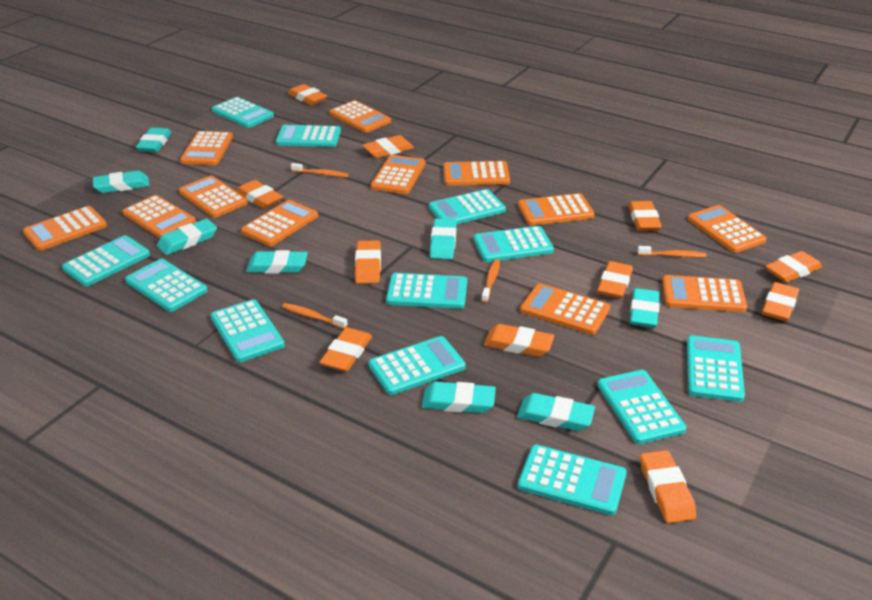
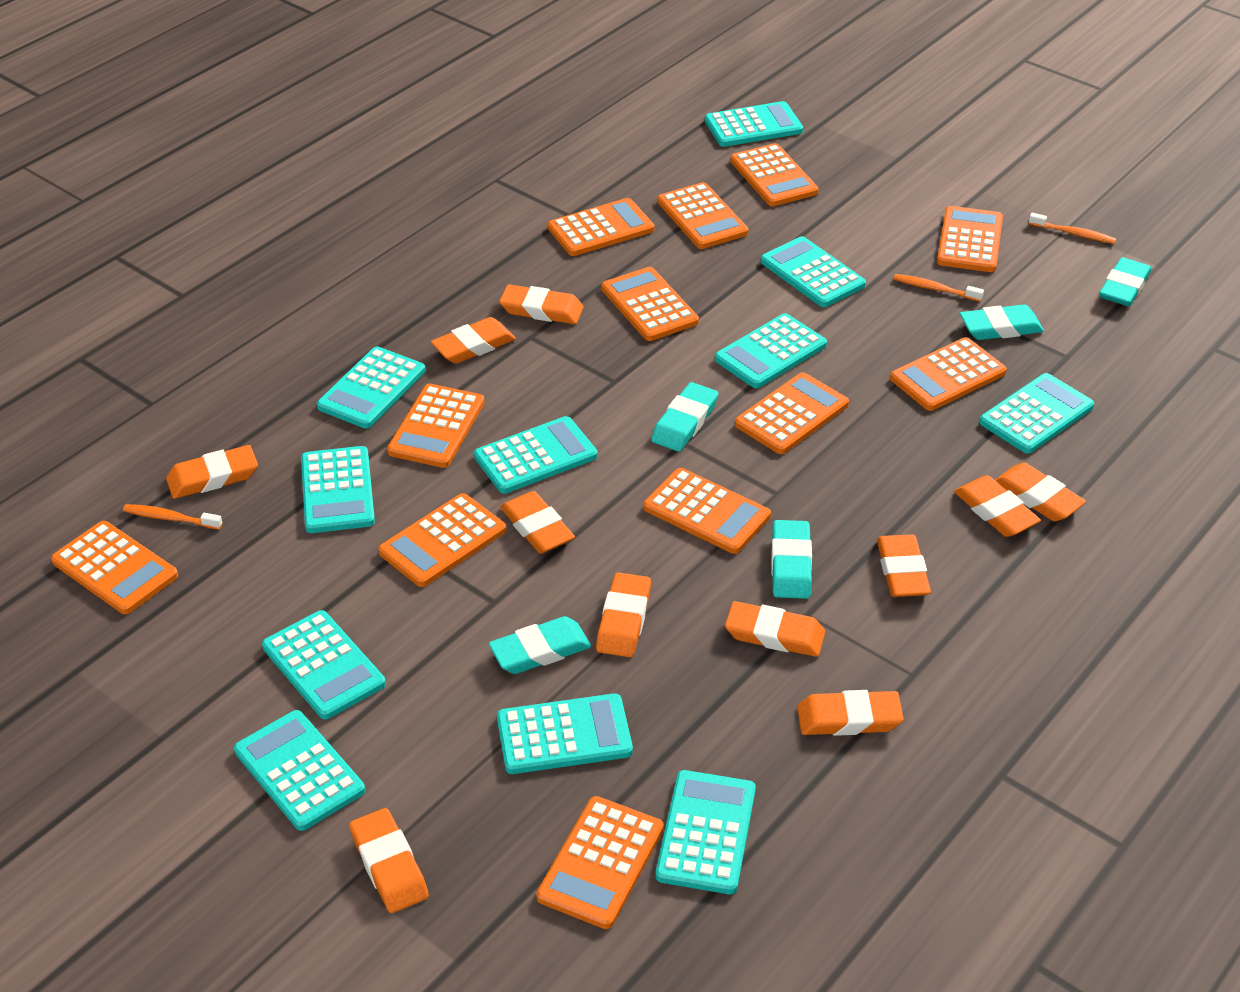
orange toothbrush: [282,303,348,329] [291,163,349,177] [481,259,500,303] [638,246,707,258] = 4 -> [123,504,223,530] [893,274,984,302] [1029,213,1116,244] = 3
turquoise calculator: [62,235,150,286] [125,259,208,312] [211,299,285,362] [212,97,274,128] [276,125,341,147] [368,336,466,395] [386,273,467,309] [429,189,506,224] [473,226,554,262] [518,445,627,515] [597,370,686,444] [687,336,745,402] = 12 -> [234,710,365,831] [262,610,386,719] [301,446,375,533] [317,346,426,429] [474,416,598,494] [497,693,633,774] [656,770,756,894] [705,101,803,147] [715,313,827,388] [761,236,866,307] [979,373,1094,454] = 11
turquoise eraser: [93,171,150,193] [136,128,171,152] [157,219,217,255] [246,250,308,274] [422,382,496,413] [430,218,457,259] [517,393,595,431] [630,288,660,328] = 8 -> [488,616,591,674] [651,382,719,452] [771,520,812,599] [960,304,1044,340] [1099,257,1151,306] = 5

